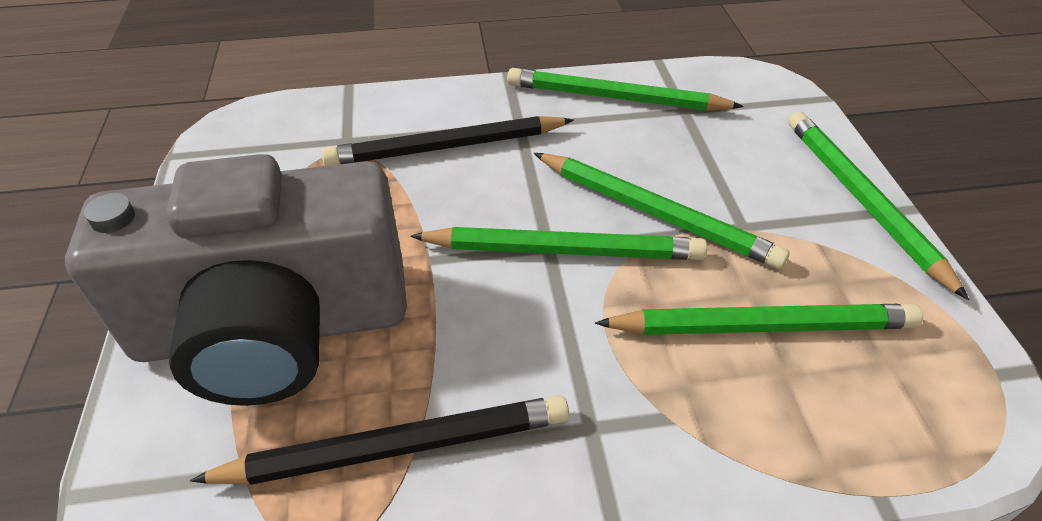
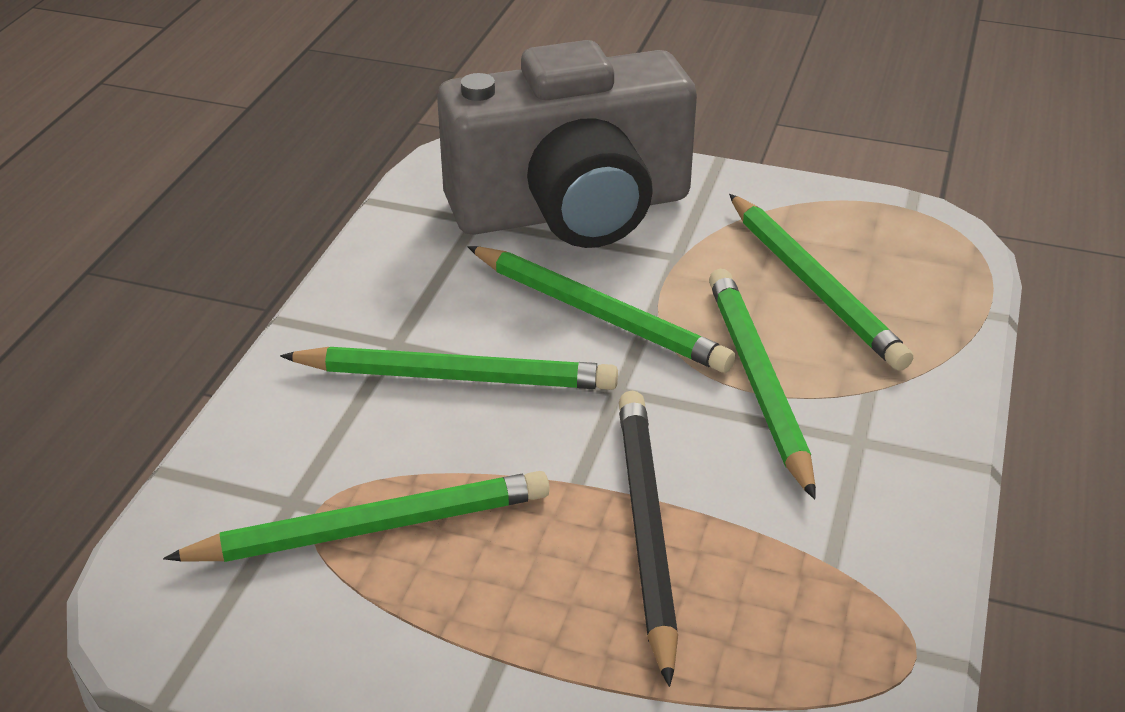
black pencil: [190,395,569,485] [321,116,574,166] = 2 -> [619,391,678,687] = 1

